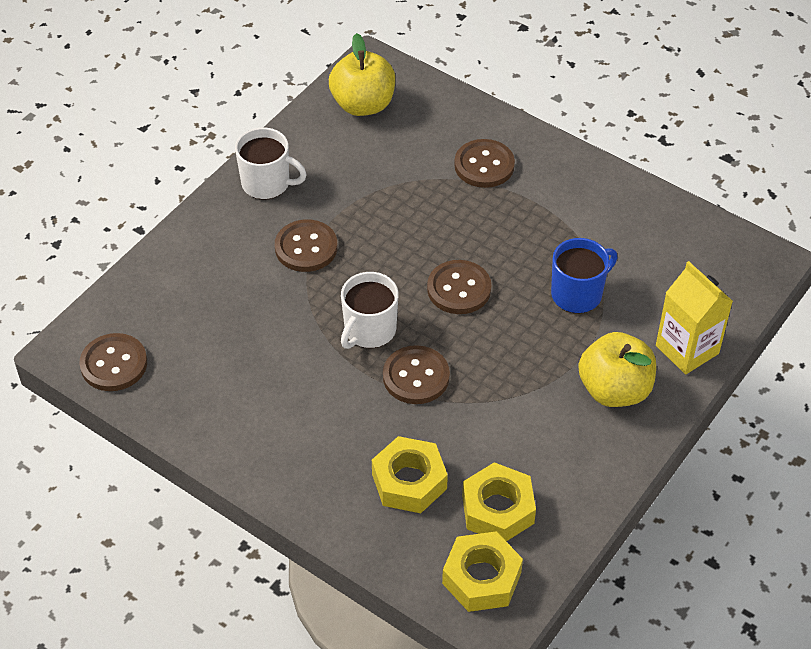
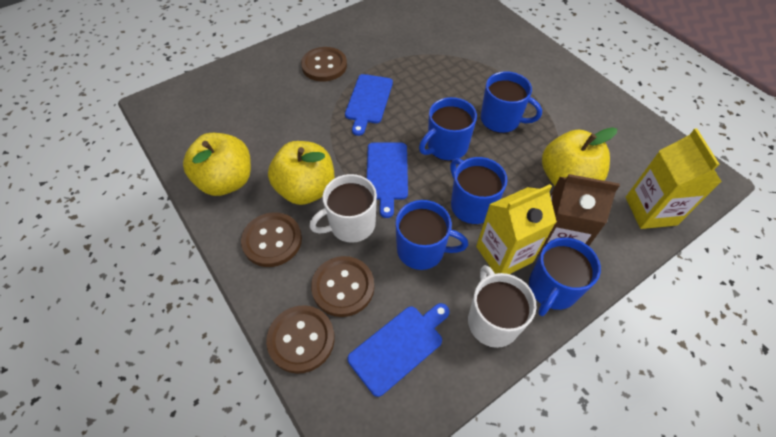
blue cutting board: none = 0 -> [345,74,393,136] [347,303,450,397] [367,142,408,218] = 3
blue mug: [551,238,617,313] = 1 -> [395,200,468,270] [419,97,477,161] [450,157,507,224] [481,71,542,133] [529,237,601,316] = 5
brown button: [79,333,147,391] [275,220,338,272] [383,345,450,404] [427,260,491,314] [454,139,515,188] = 5 -> [241,212,302,267] [266,305,335,374] [301,47,347,82] [311,256,374,317] = 4
brown carton: none = 0 -> [538,174,620,255] = 1
yellow apple: [329,33,395,116] [578,332,656,407] = 2 -> [183,133,251,196] [268,141,334,205] [542,127,617,186] = 3
yellow carton: [656,261,733,374] = 1 -> [476,184,557,274] [626,129,722,229] = 2
yellow nut: [372,436,448,513] [442,531,523,612] [462,462,536,541] = 3 -> none = 0

